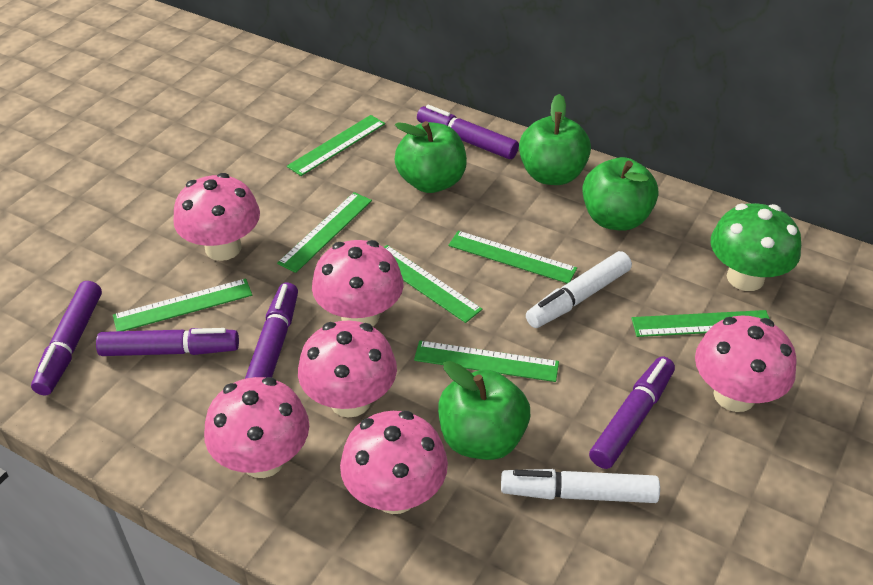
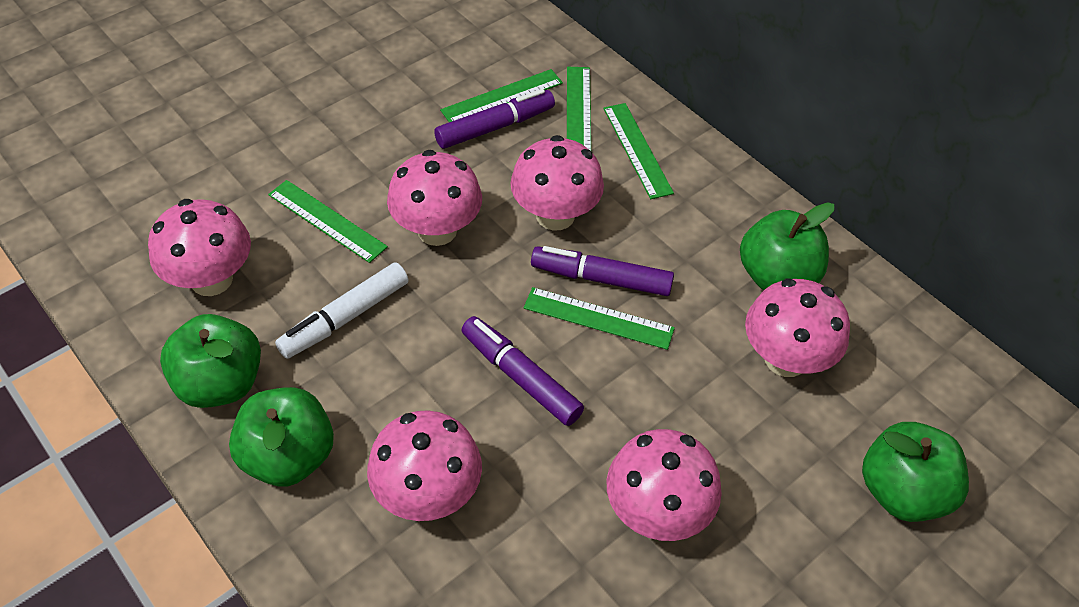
green mushroom: [711,203,801,291] = 1 -> none = 0
green ruler: [113,278,252,331] [277,192,372,273] [287,115,385,176] [384,245,482,323] [414,341,559,382] [448,231,577,283] [631,310,770,337] = 7 -> [268,180,388,263] [440,69,563,122] [524,287,675,350] [567,67,591,151] [603,103,674,199] = 5
purple marker: [31,281,102,395] [96,328,239,356] [245,283,298,379] [417,105,519,159] [589,357,675,469] = 5 -> [434,89,555,149] [461,316,584,426] [531,246,674,296] = 3
white marker: [501,469,660,503] [526,251,632,328] = 2 -> [275,262,409,359] = 1

